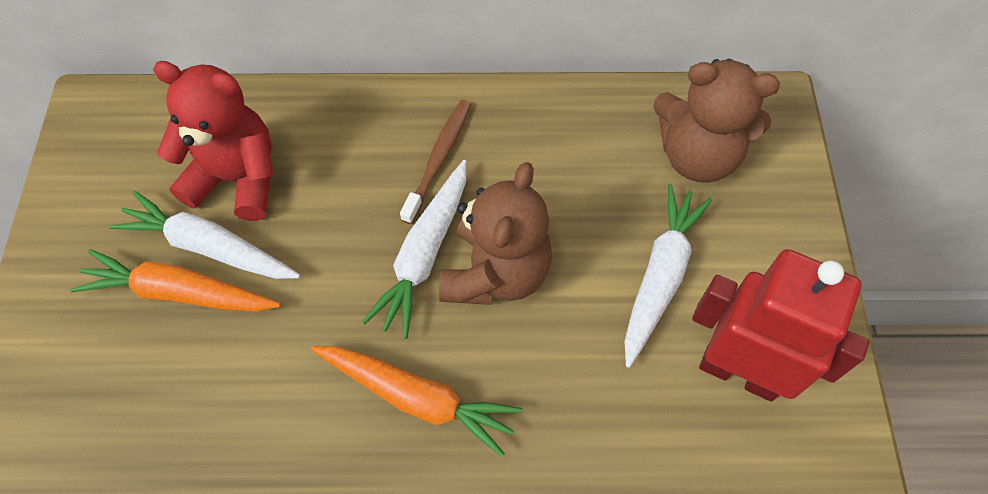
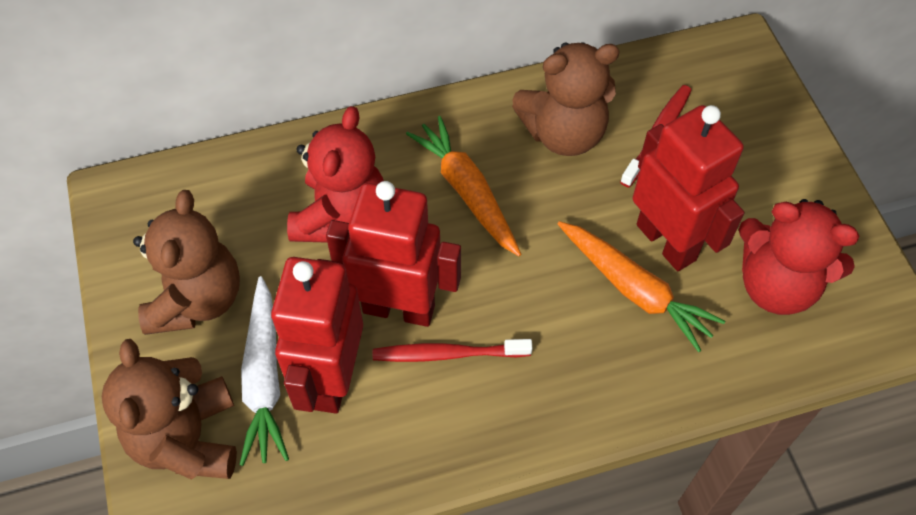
brown teddy bear: [439,162,552,305] [653,59,780,183] = 2 -> [102,339,237,480] [133,190,240,335] [512,42,620,156] = 3
brown toothbrush: [400,100,471,224] = 1 -> none = 0
red robot: [692,249,869,402] = 1 -> [271,257,363,413] [326,181,461,327] [633,105,745,271] = 3
red teddy bear: [153,61,274,221] = 1 -> [287,106,384,243] [739,199,859,315] = 2
red toothbrush: none = 0 -> [373,339,532,362] [620,85,692,188] = 2
white carrot: [109,191,300,279] [362,160,466,339] [624,184,712,368] = 3 -> [240,276,289,466] = 1

